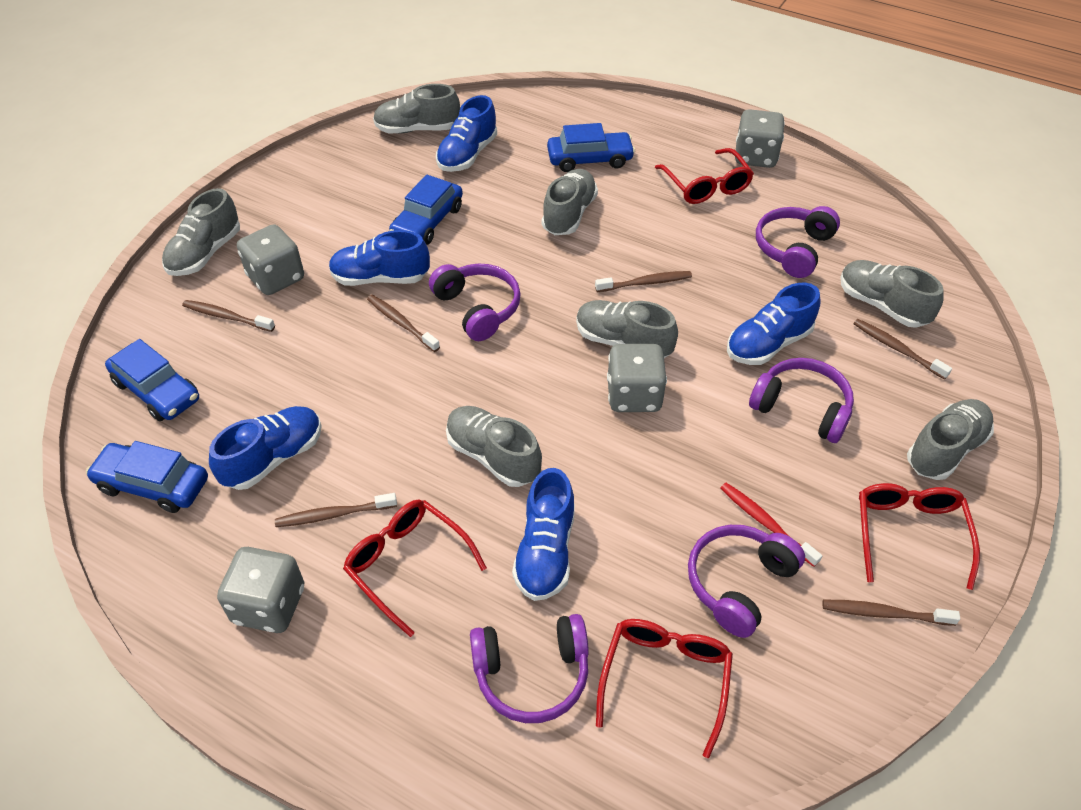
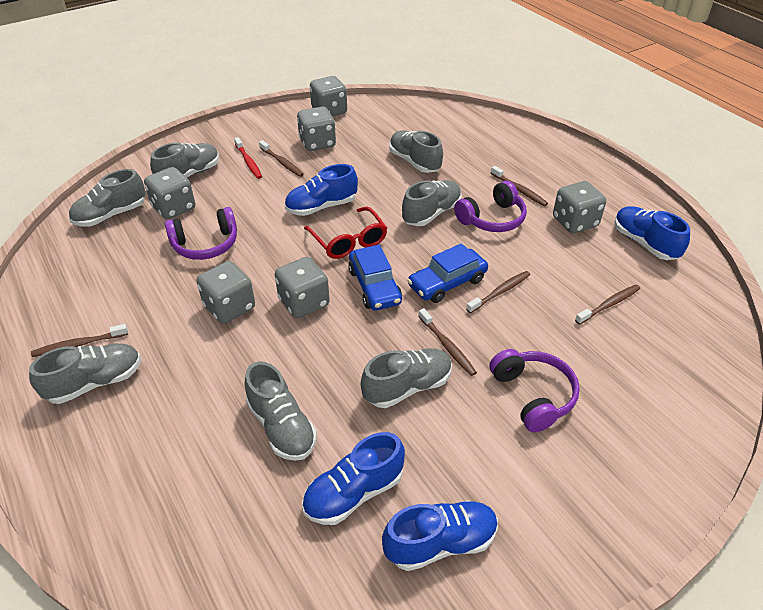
blue car: [86,441,208,513] [105,339,199,421] [389,175,463,245] [547,123,635,172] = 4 -> [348,245,402,311] [407,243,488,303] = 2
blue shoe: [209,406,322,490] [329,230,430,286] [436,95,497,172] [512,468,575,601] [727,283,821,365] = 5 -> [284,164,358,216] [302,432,405,525] [382,500,498,571] [614,206,690,260] = 4
grey dice: [217,547,304,633] [237,224,304,295] [607,344,667,412] [735,109,785,168] = 4 -> [144,167,195,219] [197,261,255,324] [275,257,330,318] [297,107,336,151] [310,76,347,116] [553,181,606,233] = 6
purple headphones: [429,264,521,341] [470,614,589,723] [688,525,805,638] [749,358,854,443] [756,206,840,278] = 5 -> [165,207,237,260] [454,181,527,232] [489,349,580,432] = 3
red glasses: [343,500,487,637] [596,619,733,758] [655,148,754,204] [859,483,980,590] = 4 -> [304,207,387,259] = 1

